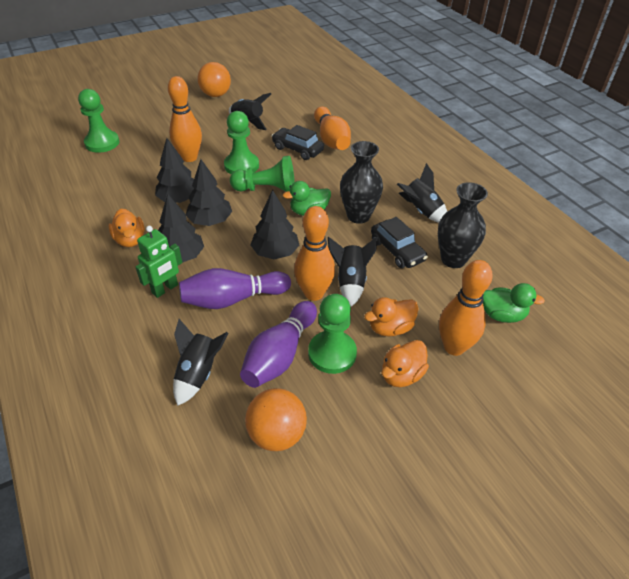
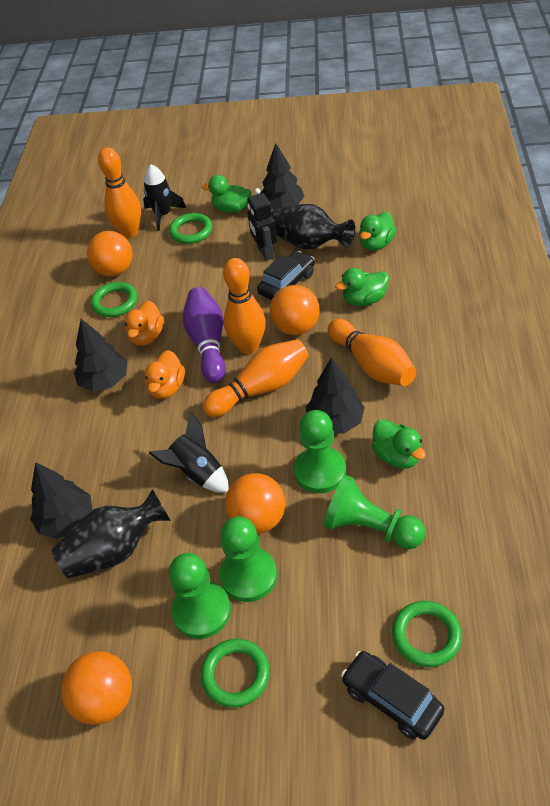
black robot: none = 0 -> [247,188,277,261] = 1
black rocket: [173,319,229,406] [229,93,271,130] [328,237,378,307] [397,163,447,223] = 4 -> [143,164,186,231] [149,412,229,493] = 2
green duck: [283,181,331,216] [483,283,545,323] = 2 -> [201,175,251,213] [335,268,389,306] [359,212,396,251] [372,419,426,469] = 4
green ring: none = 0 -> [91,282,138,317] [169,213,212,244] [201,639,270,708] [392,601,462,667] = 4
green robot: [136,226,182,298] = 1 -> none = 0
orange ball: [198,62,231,97] [245,388,307,451] = 2 -> [61,651,132,725] [87,231,133,277] [225,473,286,534] [270,285,320,335] = 4
orange duck: [109,209,145,247] [364,297,419,337] [382,340,429,387] = 3 -> [125,301,164,346] [144,350,185,399] = 2
purple bowling pin: [179,268,291,309] [240,301,317,388] = 2 -> [183,287,226,383] = 1

